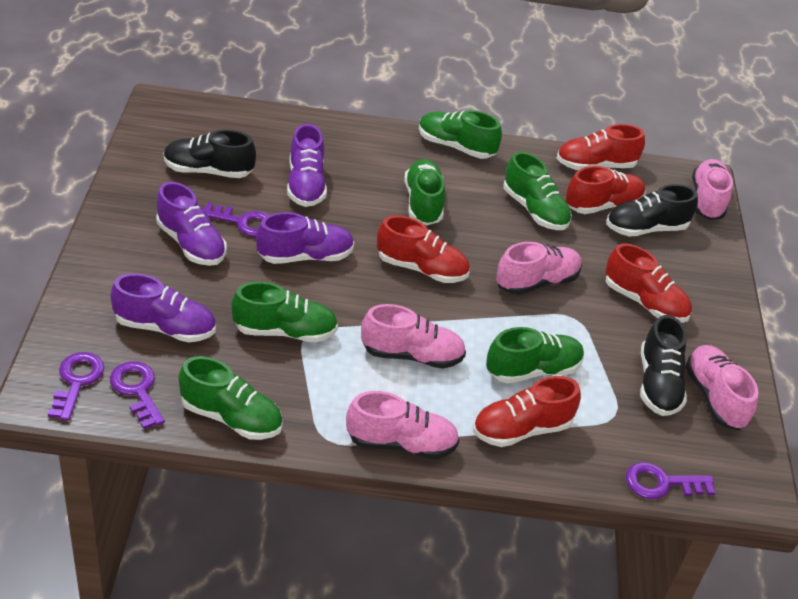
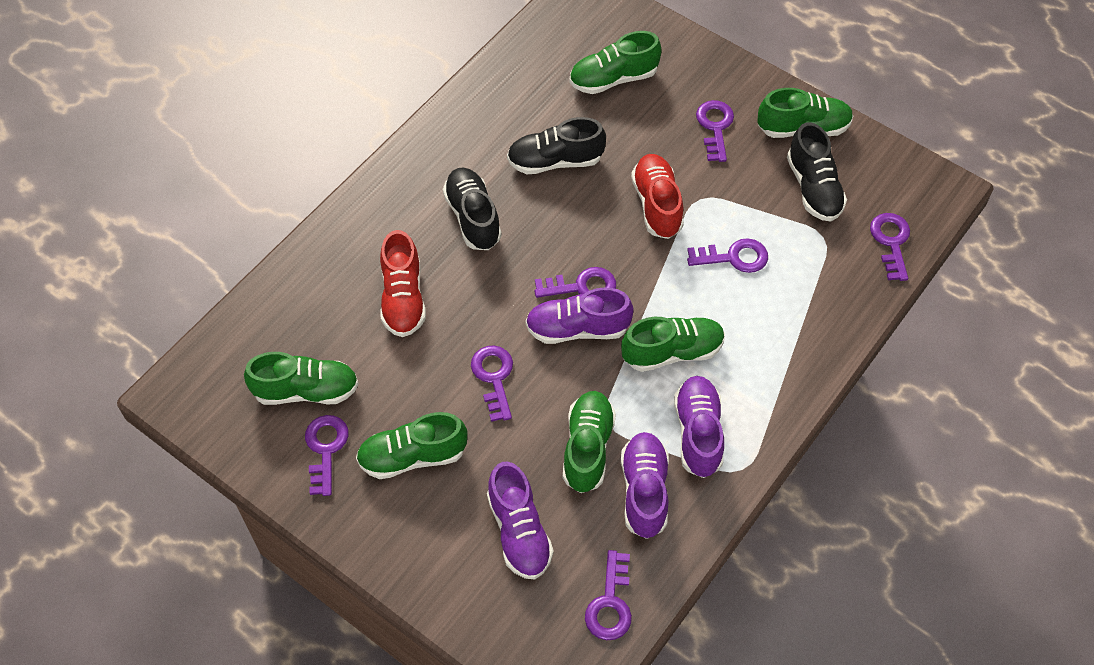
pink shoe: [346,391,459,459] [361,304,466,369] [496,242,582,295] [685,345,759,430] [692,159,733,220] = 5 -> none = 0
purple key: [48,352,104,421] [110,361,165,429] [203,203,269,237] [626,462,715,499] = 4 -> [305,415,349,496] [471,345,513,422] [534,267,616,298] [585,550,632,640] [687,238,768,273] [696,100,734,162] [870,213,910,281] = 7
red shoe: [377,215,469,283] [473,376,581,447] [557,124,645,170] [566,166,646,214] [605,243,692,323] = 5 -> [380,230,426,337] [631,154,684,239] = 2

